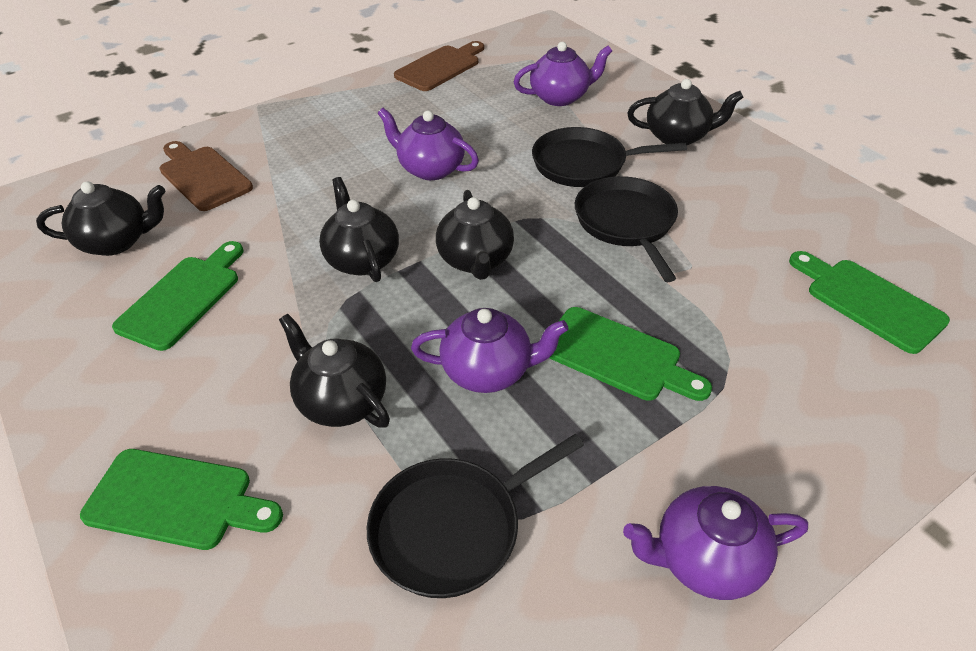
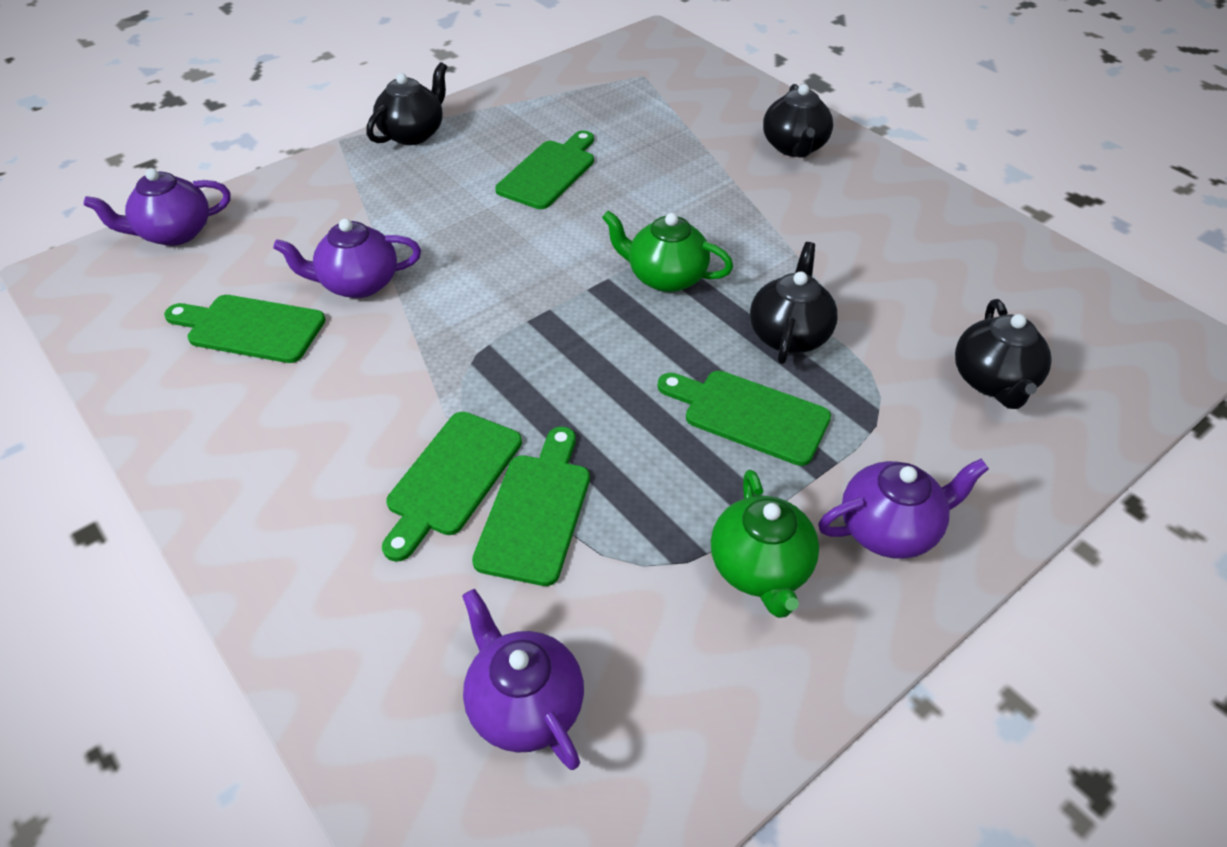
black pan: [367,434,584,598] [532,127,687,187] [575,176,678,282] = 3 -> none = 0
black teapot: [36,181,166,256] [279,314,390,428] [319,177,399,282] [436,190,514,280] [627,79,744,145] = 5 -> [366,62,447,145] [750,242,838,364] [763,84,833,157] [955,299,1052,409] = 4
brown cutting board: [159,141,253,211] [394,41,484,91] = 2 -> none = 0
green cutting board: [80,449,283,550] [112,241,243,351] [549,307,712,401] [789,251,950,354] = 4 -> [164,295,326,363] [382,412,522,562] [472,427,590,586] [495,131,594,209] [658,371,831,466] = 5
green teapot: none = 0 -> [602,211,733,292] [711,470,819,618] = 2

